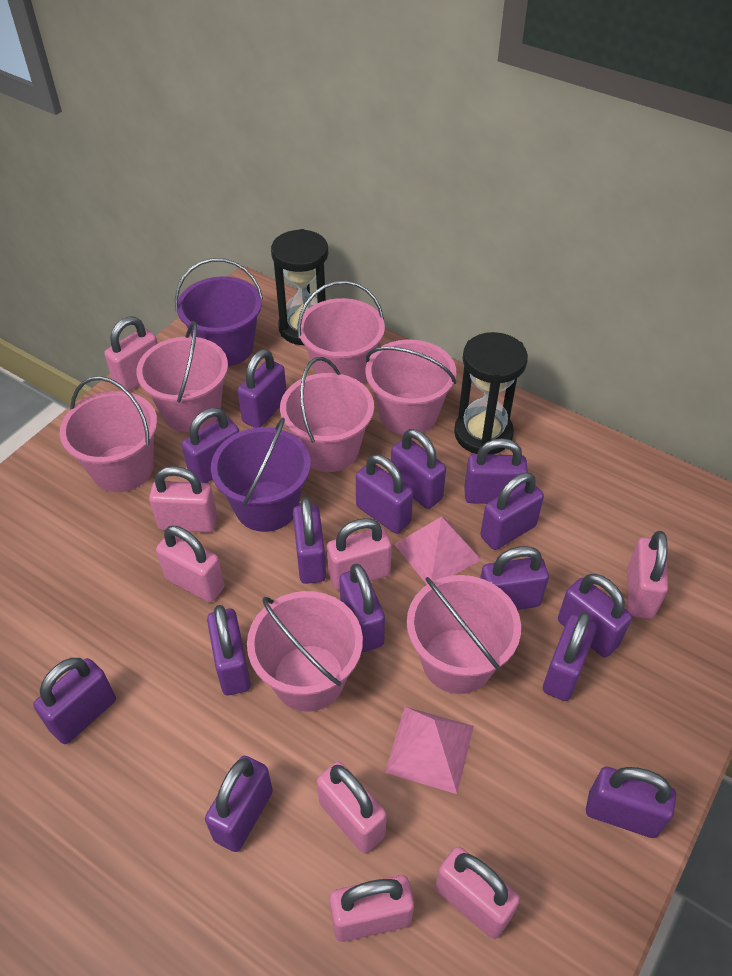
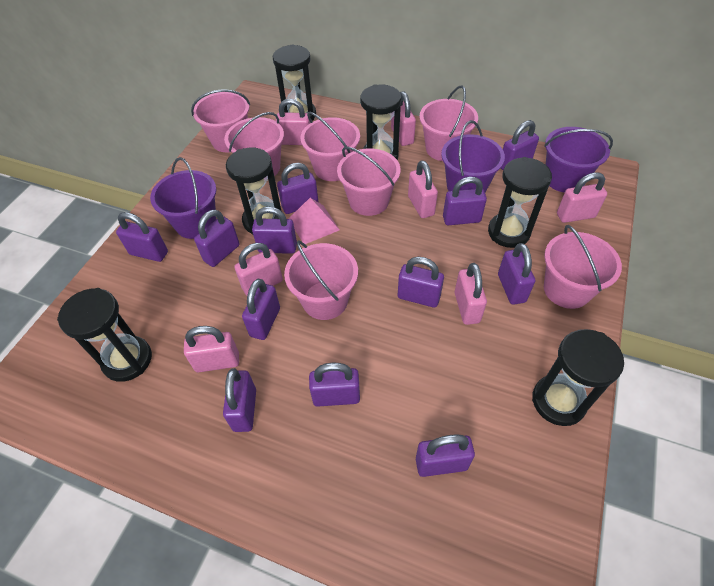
black hourglass: [271,229,329,345] [454,332,528,455] = 2 -> [57,288,152,382] [226,148,281,235] [273,44,316,121] [360,84,401,160] [488,157,552,248] [532,329,624,426] = 6
pink padlock: [104,317,158,391] [149,466,217,533] [156,526,225,602] [317,762,387,854] [327,518,392,590] [330,875,414,942] [435,846,520,939] [627,531,668,619] = 8 -> [184,326,239,372] [235,243,283,296] [275,99,311,145] [391,91,416,146] [408,160,438,218] [454,263,487,325] [557,173,607,223] = 7
pink pyramid: [385,707,474,794] [394,516,481,585] = 2 -> [288,198,340,244] = 1
purple bucket: [175,258,263,366] [211,418,311,532] = 2 -> [150,157,216,239] [441,120,505,193] [544,127,613,193] = 3
purple padlock: [33,658,116,744] [182,408,239,483] [205,756,273,852] [207,605,251,695] [237,349,286,428] [293,497,326,584] [339,564,385,652] [356,454,413,534] [391,429,446,509] [464,438,528,504] [480,473,544,550] [480,546,549,610] [543,612,597,701] [558,574,632,658] [586,767,676,838] = 15 -> [116,212,168,262] [194,209,239,267] [223,368,256,432] [242,279,280,340] [252,207,297,254] [277,163,318,214] [309,363,360,407] [398,257,444,308] [416,434,475,477] [443,177,487,225] [498,243,535,305] [501,120,539,170] = 12

